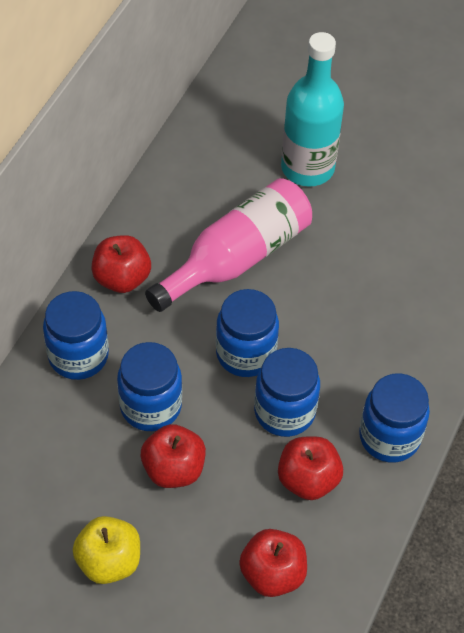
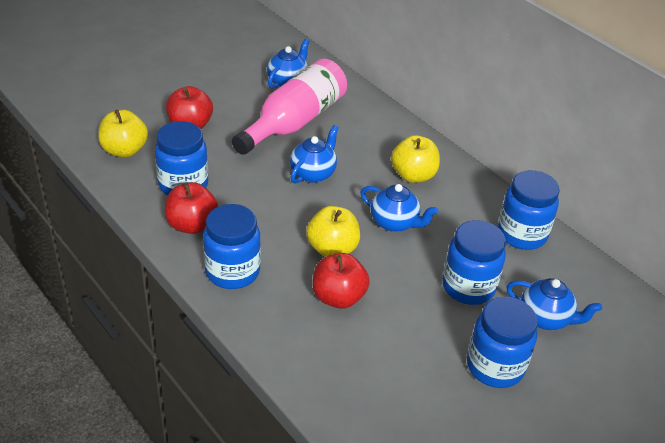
blue teapot: none = 0 -> [267,39,309,89] [290,125,339,184] [360,184,438,232] [506,278,602,330] = 4
red apple: [91,235,151,293] [141,424,206,488] [239,529,307,597] [278,436,343,500] = 4 -> [165,182,218,234] [166,86,213,129] [313,253,370,309] = 3
turquoise bottle: [281,32,344,186] = 1 -> none = 0
yellow apple: [73,516,140,584] = 1 -> [98,110,148,157] [306,206,360,257] [391,135,440,183] = 3

